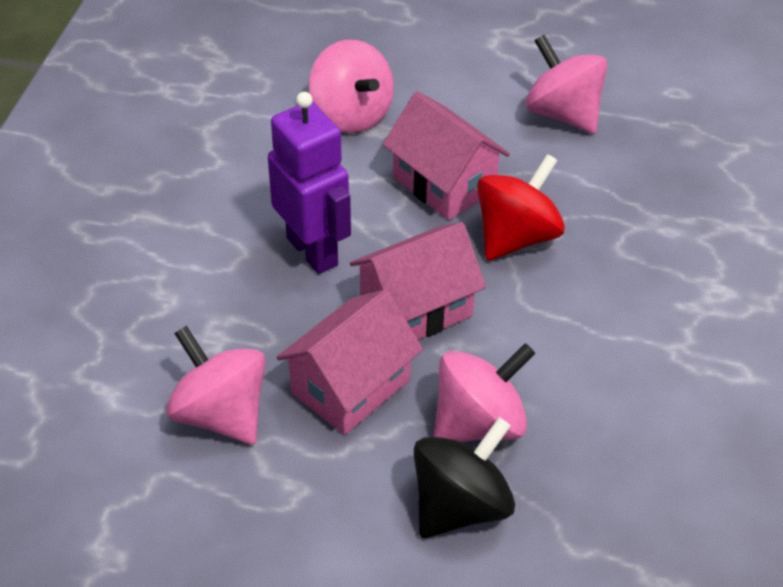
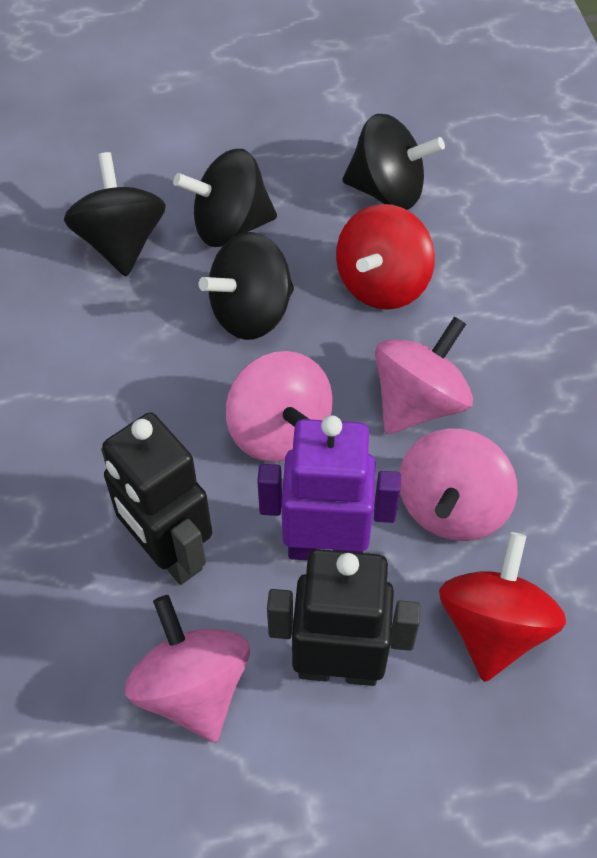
black robot: none = 0 -> [101,412,212,585] [267,549,421,686] = 2
black spinning top: [414,417,515,538] = 1 -> [64,152,166,277] [173,149,277,247] [199,232,294,340] [343,114,445,210] = 4
pink house: [276,289,423,435] [350,222,486,340] [383,91,510,220] = 3 -> none = 0
red spinning top: [477,154,565,260] = 1 -> [336,204,435,310] [439,532,566,682] = 2

